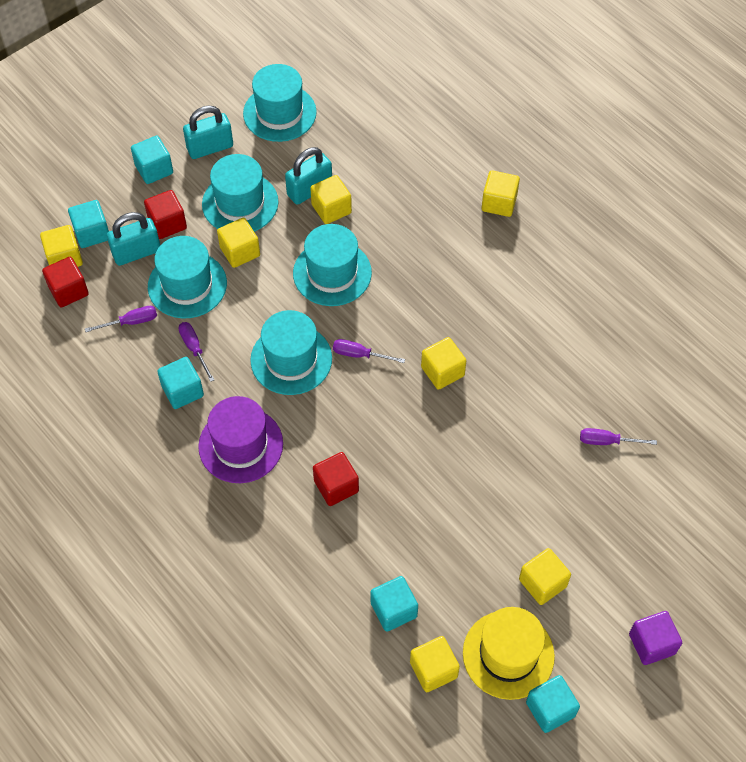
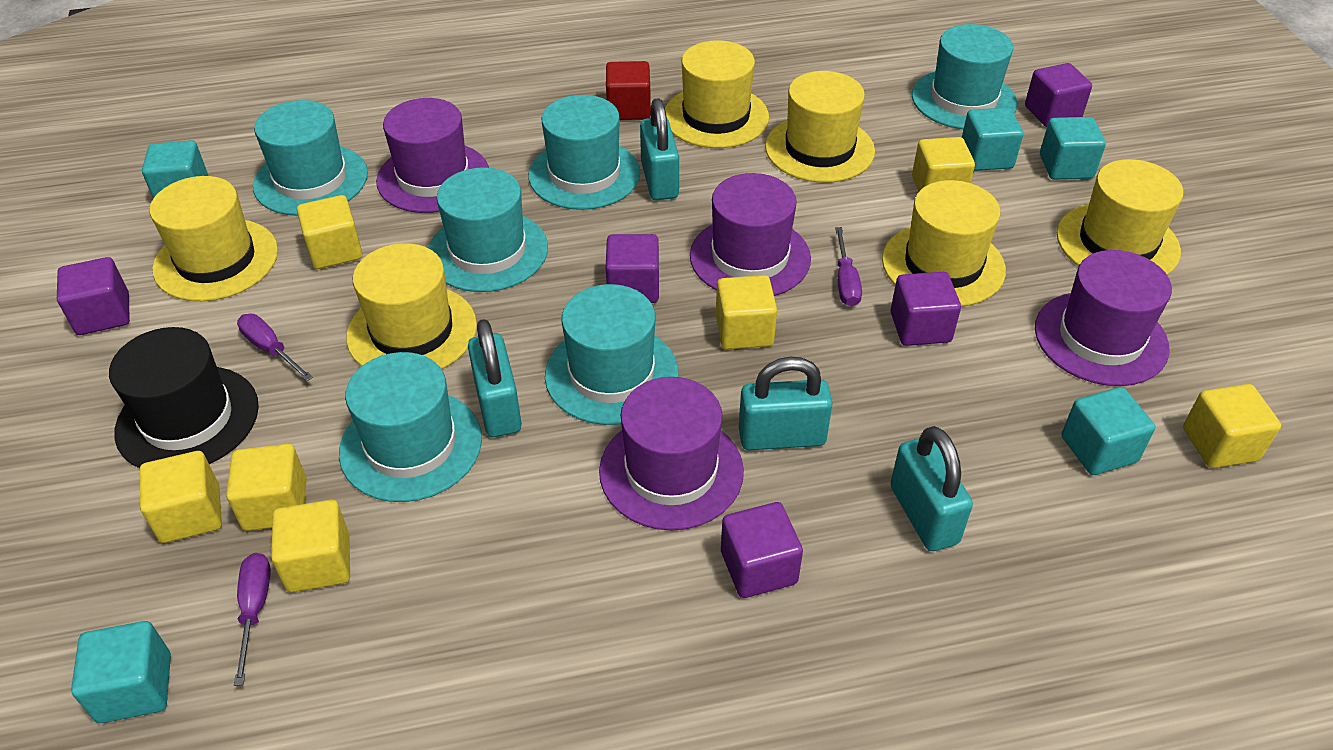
black hat: none = 0 -> [109,327,259,468] = 1
purple cube: [629,611,682,665] = 1 -> [57,257,130,335] [606,234,659,303] [721,502,803,598] [891,272,961,346] [1025,63,1092,127] = 5
purple hat: [198,396,283,483] = 1 -> [376,98,489,213] [599,377,744,531] [690,173,811,296] [1035,250,1172,386] = 4
purple screwdriver: [85,306,157,332] [178,322,214,382] [333,339,405,363] [580,428,657,445] = 4 -> [234,553,271,686] [237,314,313,381] [835,227,862,307] = 3
red cube: [42,257,89,307] [144,190,187,239] [313,452,359,506] = 3 -> [606,61,651,120] = 1
turquoise hat: [148,236,227,318] [202,154,279,232] [243,64,317,142] [250,310,332,395] [293,224,372,306] = 5 -> [253,100,368,216] [339,352,482,502] [428,167,548,292] [528,95,640,210] [545,284,679,425] [912,24,1017,129] = 6
turquoise padlock: [107,212,160,266] [183,105,233,159] [285,147,332,205] = 3 -> [468,319,522,437] [640,98,679,200] [739,357,833,450] [890,426,973,551] = 4
yellow hat: [463,607,555,700] = 1 -> [149,176,278,301] [346,243,477,369] [665,41,769,148] [765,71,875,183] [882,180,1006,306] [1057,159,1183,275] = 6

